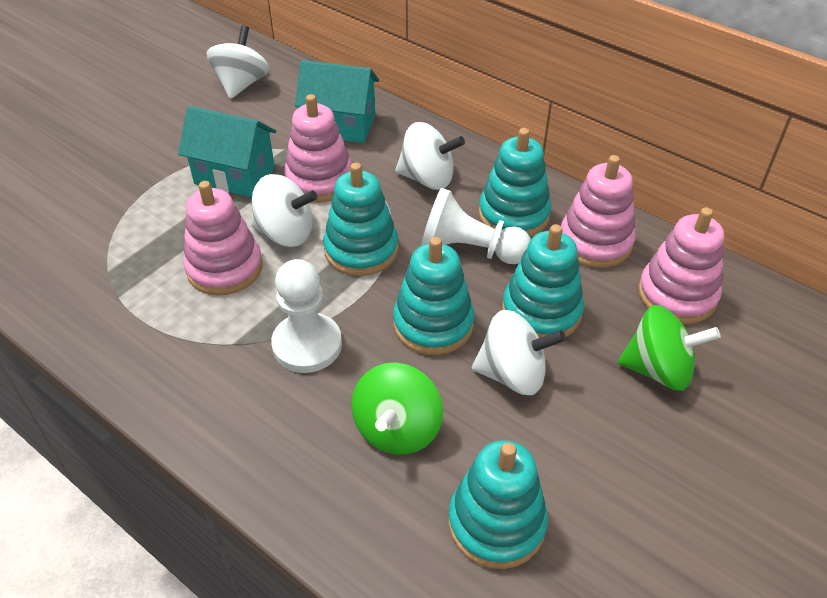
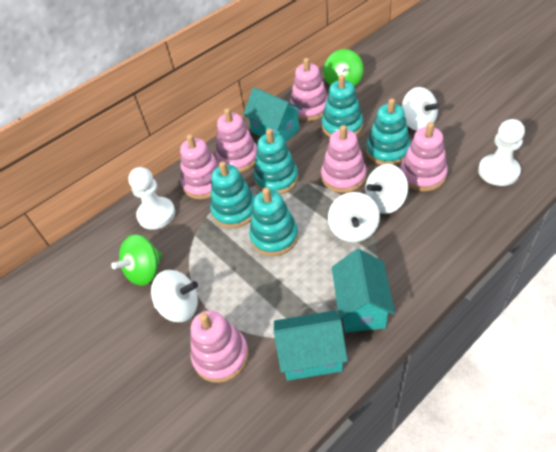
pink stacking toy: [183,181,262,295] [284,94,352,202] [561,155,636,268] [638,208,724,324] = 4 -> [180,134,219,199] [191,310,249,383] [216,108,257,172] [290,58,328,121] [321,125,367,193] [400,122,448,191] = 6
turquoise house: [178,106,276,198] [295,60,379,143] = 2 -> [243,87,302,143] [274,310,348,381] [332,249,395,332] = 3

